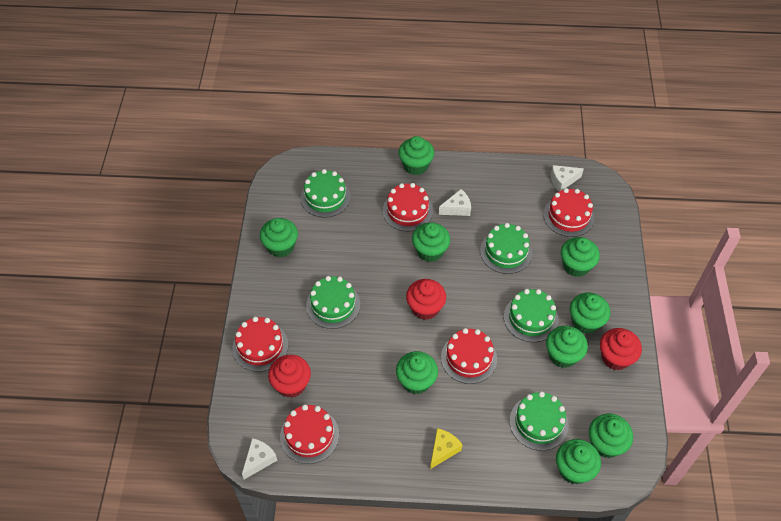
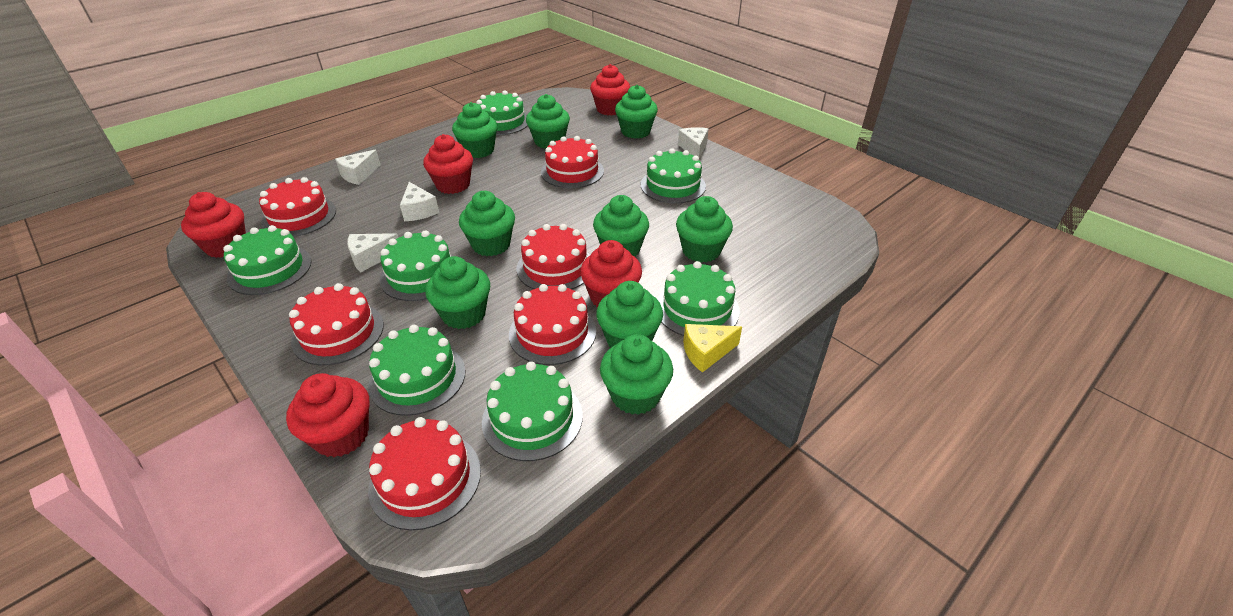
green cake: [301,169,351,218] [306,276,360,329] [480,223,532,274] [504,289,559,342] [510,391,569,451] = 5 -> [223,225,312,295] [368,325,466,416] [380,230,452,301] [476,90,528,135] [482,362,583,461] [641,148,706,203] [657,261,740,336] = 7
red cake: [232,317,288,372] [280,405,339,464] [383,183,433,231] [441,328,497,384] [543,188,595,237] = 5 -> [259,177,336,237] [289,283,384,365] [368,417,481,530] [509,284,596,365] [517,224,590,289] [541,136,604,188] = 6
red cupcake: [268,355,311,398] [406,279,446,320] [600,328,642,370] = 3 -> [181,192,246,258] [286,373,369,457] [423,134,473,194] [580,240,642,307] [590,64,630,116] = 5
white cheese: [242,438,278,479] [439,189,471,216] [551,165,584,191] = 3 -> [335,150,380,185] [347,233,399,272] [400,182,439,221] [678,127,709,159] = 4

